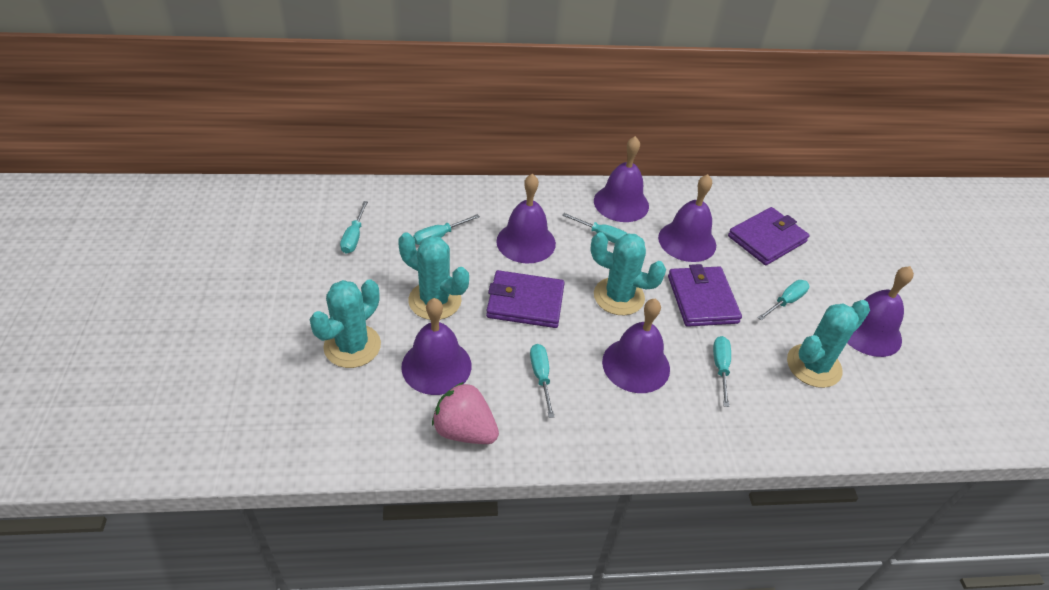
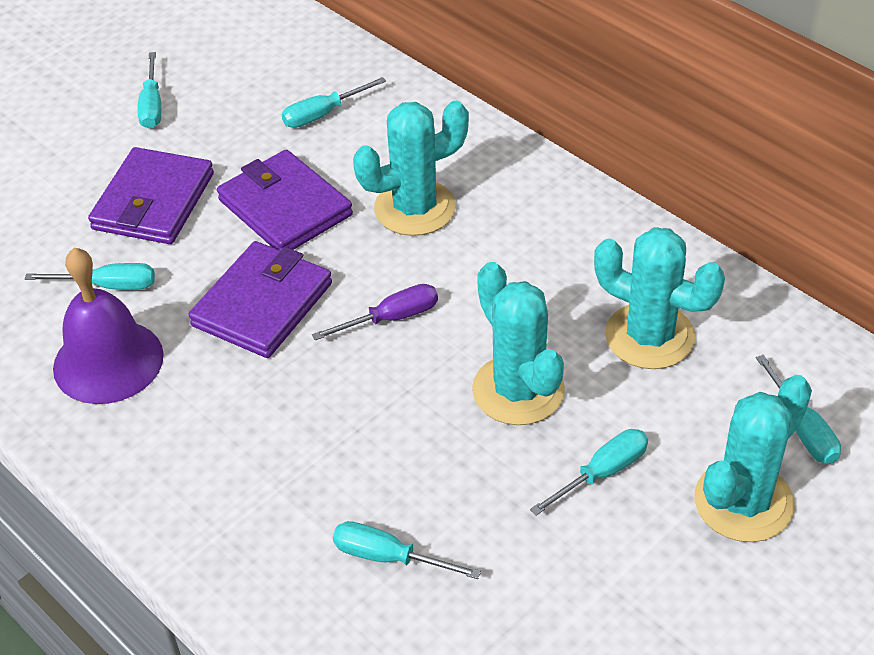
pink strawberry: [432,382,499,444] = 1 -> none = 0
purple bell: [401,298,471,395] [496,174,556,263] [594,136,649,222] [602,299,670,393] [658,174,716,262] [847,266,914,357] = 6 -> [53,247,164,404] = 1
purple screwdriver: none = 0 -> [312,284,438,340] = 1

